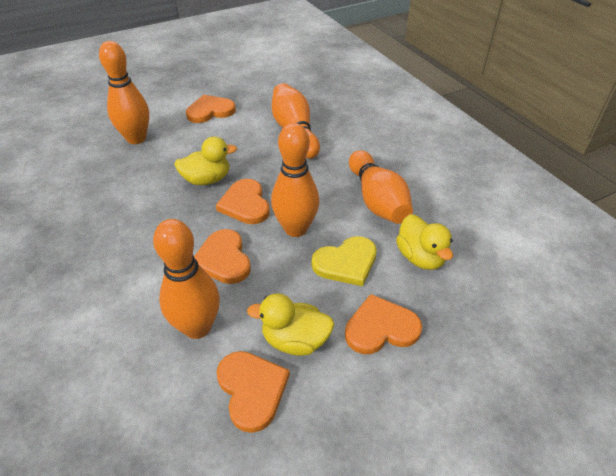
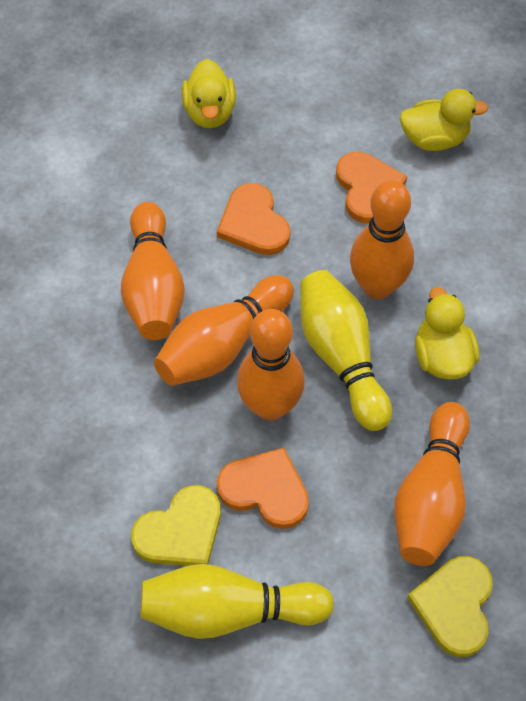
orange heart: [186,95,236,123] [194,229,251,284] [216,179,270,224] [217,351,290,433] [345,294,422,354] = 5 -> [217,183,290,255] [217,448,309,529] [336,152,407,224] = 3
yellow bowling pin: none = 0 -> [141,564,334,639] [300,270,392,431] = 2
yellow heart: [312,236,377,286] = 1 -> [131,485,221,566] [407,556,493,657] = 2

